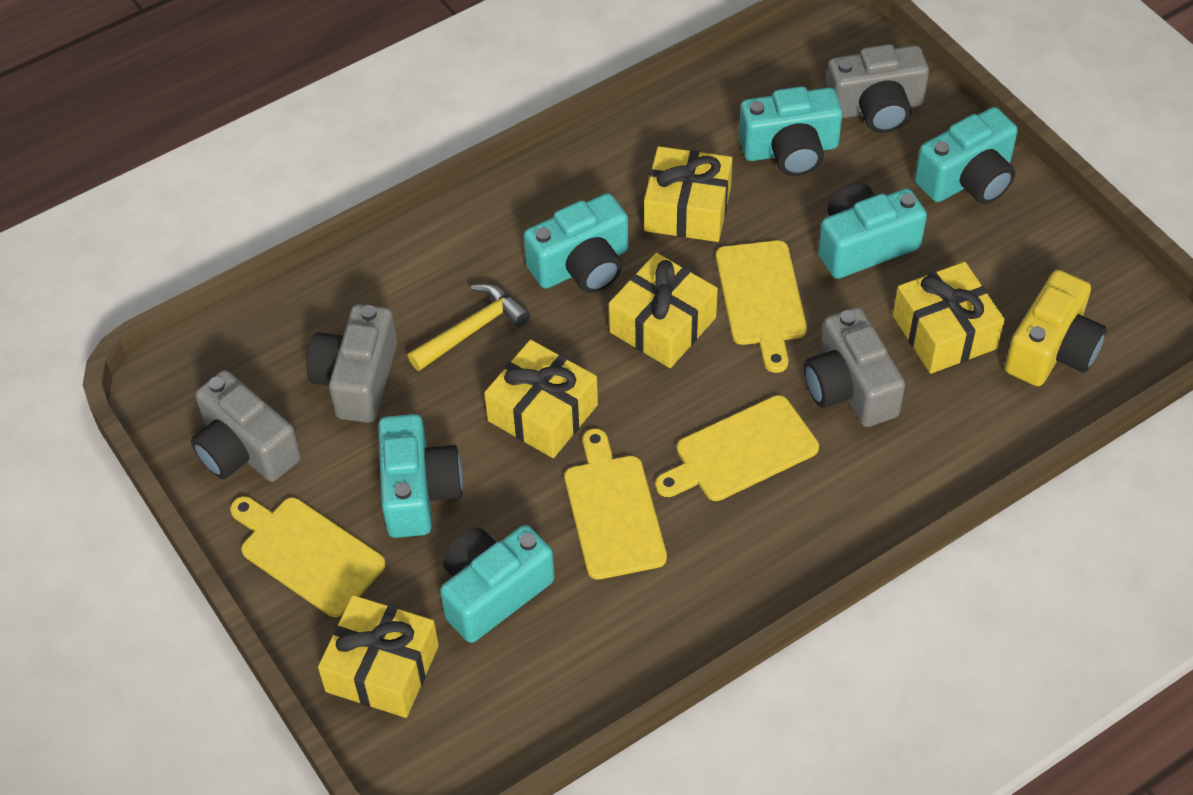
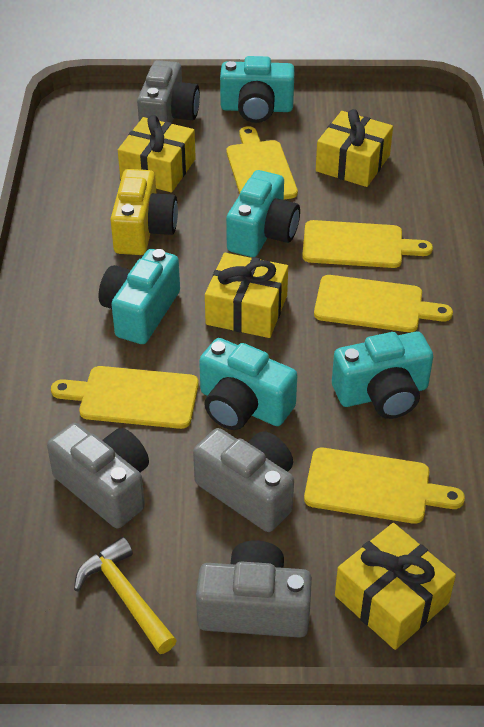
turquoise camera: [378,414,463,538] [440,525,555,643] [524,193,628,293] [739,86,843,176] [818,183,927,279] [915,107,1018,204] = 6 -> [99,249,180,344] [199,338,297,430] [220,56,295,123] [226,170,300,257] [332,332,433,419] = 5
yellow cutting board: [230,496,386,617] [564,428,667,580] [655,395,819,501] [716,240,807,373] = 4 -> [51,366,199,429] [227,126,298,199] [302,220,433,268] [304,448,465,524] [314,275,453,332] = 5
yellow gift: [318,595,439,718] [484,340,598,458] [609,253,718,368] [644,146,733,242] [893,262,1005,374] = 5 -> [118,115,196,192] [205,253,288,338] [316,109,393,187] [335,523,456,650] = 4

